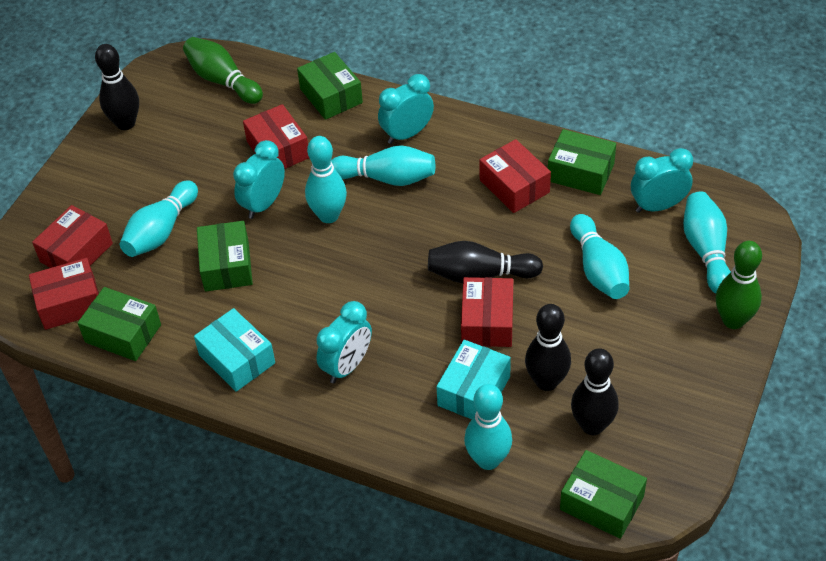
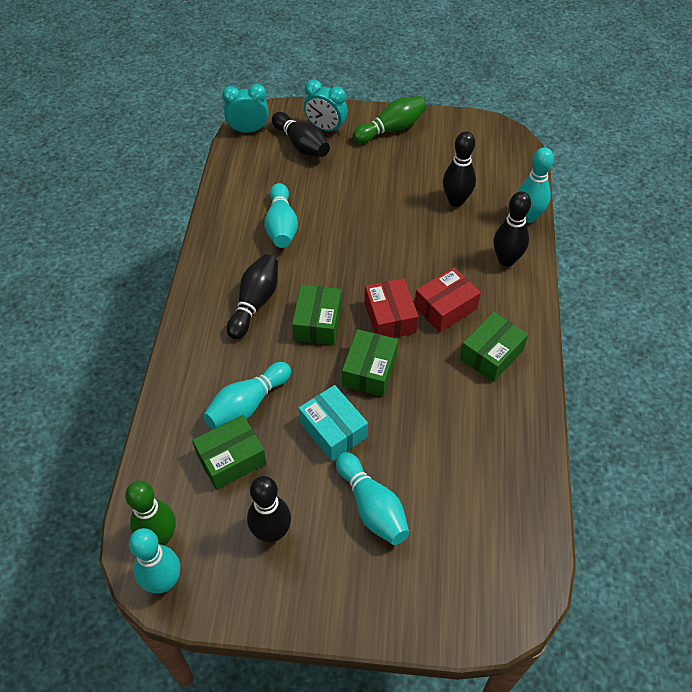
black bowling pin: [95,44,139,130] [428,241,543,283] [525,304,571,391] [571,348,619,435] = 4 -> [227,254,278,339] [247,476,291,543] [272,112,330,157] [443,131,476,207] [493,191,531,266] = 5
green box: [78,287,161,361] [197,221,253,292] [297,52,363,120] [548,129,616,195] [560,450,647,539] = 5 -> [192,415,267,490] [292,285,341,345] [342,329,398,397] [460,312,528,382] = 4
red box: [29,258,99,330] [32,205,113,268] [243,104,309,169] [461,277,513,347] [479,139,551,213] = 5 -> [364,278,418,338] [414,267,481,332] = 2
turquoise bowling pin: [120,181,198,257] [305,136,347,223] [331,145,435,186] [464,384,512,470] [570,214,629,299] [683,191,731,294] = 6 -> [129,528,180,593] [203,362,291,429] [264,183,298,248] [336,452,409,545] [518,147,554,223] = 5
turquoise box: [194,308,275,392] [437,340,511,419] = 2 -> [298,385,368,461] = 1
turquoise clock: [233,140,285,219] [316,301,372,383] [378,74,434,144] [631,148,693,213] = 4 -> [222,84,269,133] [304,79,348,134] = 2

